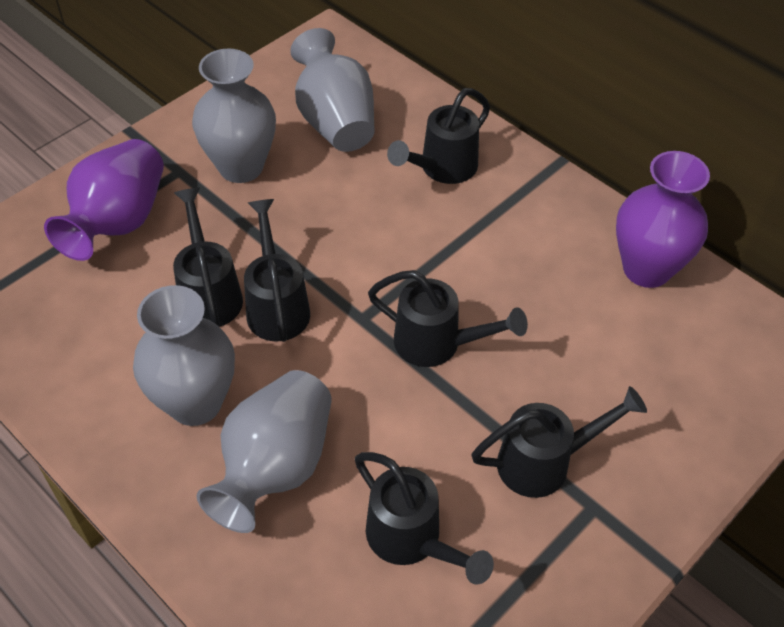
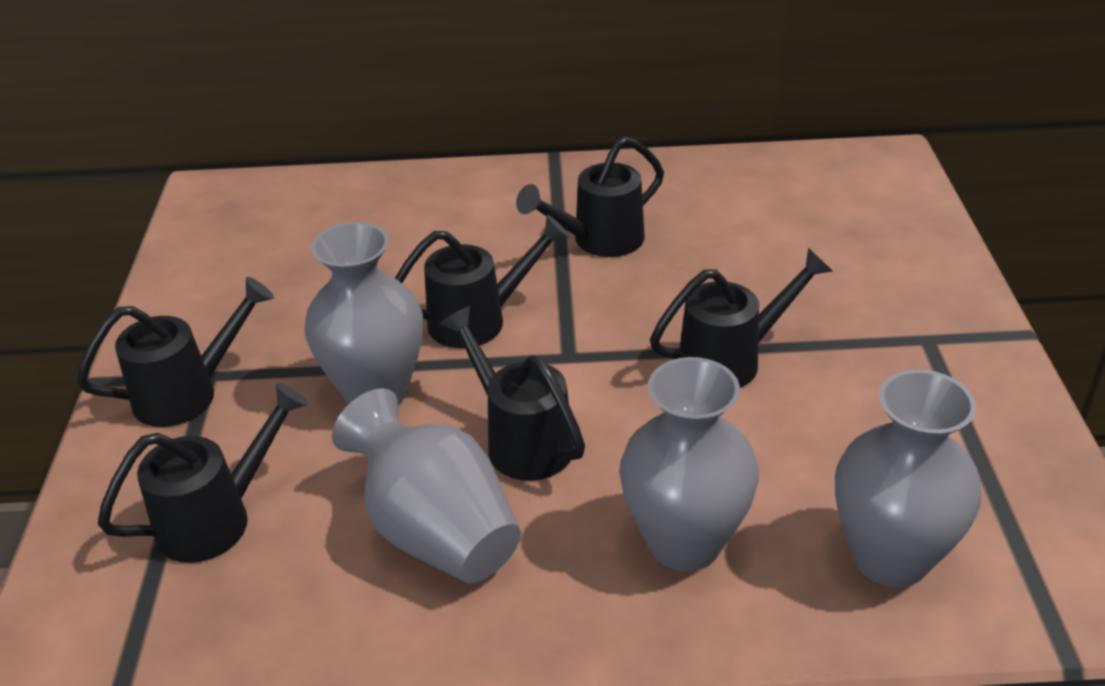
purple vase: [44,139,164,261] [616,151,710,288] = 2 -> none = 0

